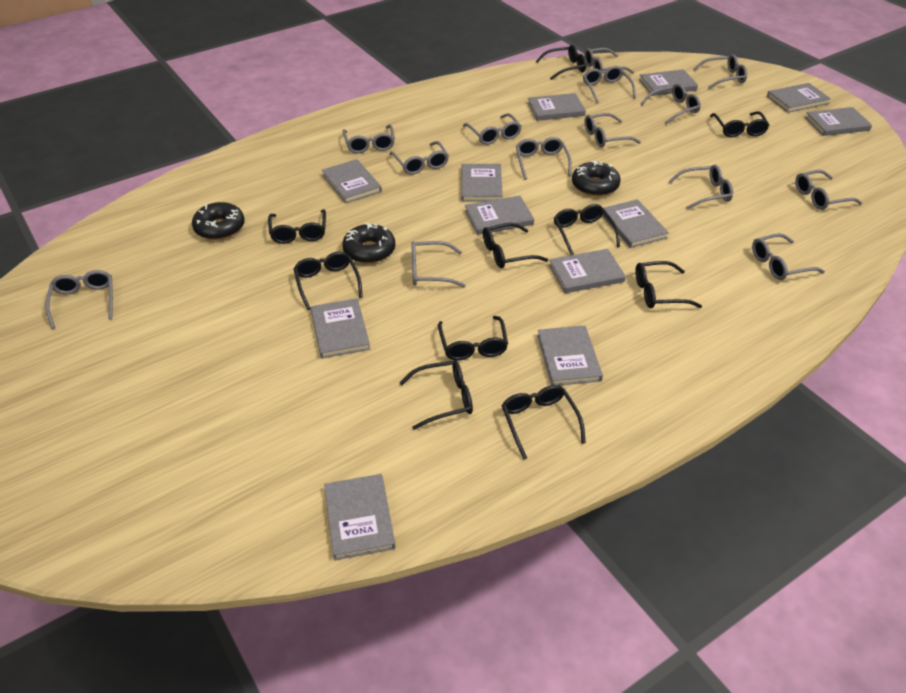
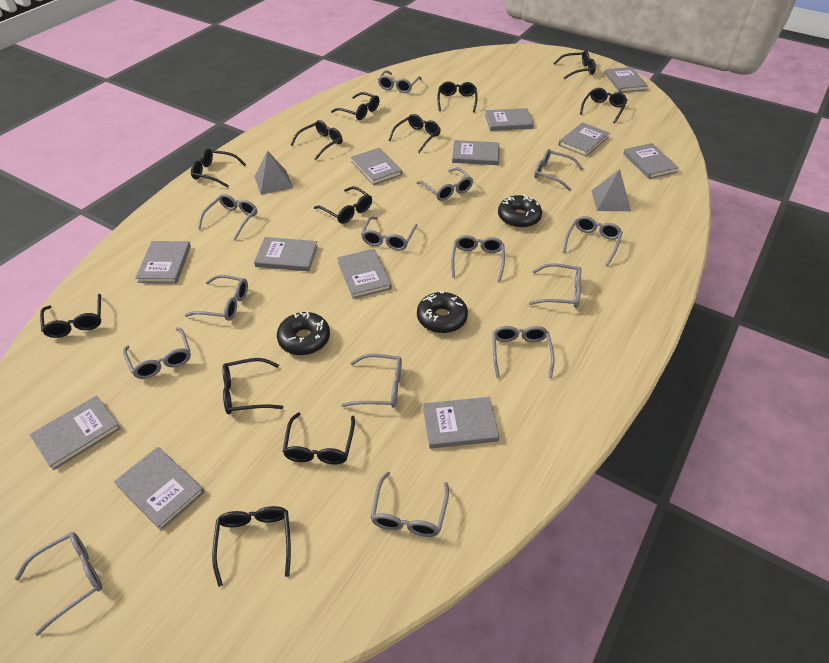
black glasses: [268,209,326,244] [294,252,363,310] [399,360,473,430] [438,316,508,360] [483,223,548,268] [501,385,586,460] [536,45,586,80] [554,204,620,255] [635,261,702,308] [710,111,769,137] = 10 -> [40,294,101,338] [191,149,246,188] [212,506,291,587] [222,358,283,414] [283,413,355,464] [291,120,343,160] [314,186,372,224] [331,92,380,120] [389,114,441,153] [437,81,478,112] [554,51,596,79] [580,88,628,123] = 12
grey pyramid: none = 0 -> [255,151,293,195] [592,169,631,211] = 2

